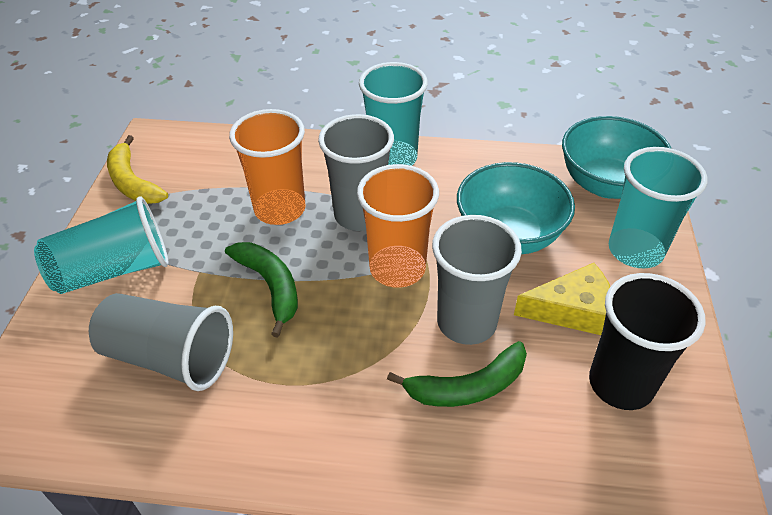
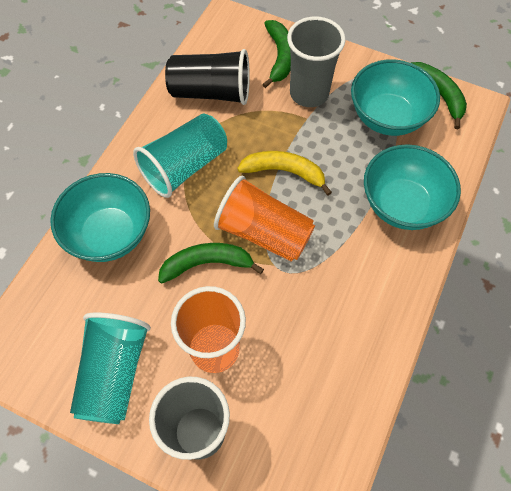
green banana: [225,242,298,337] [387,341,527,407] = 2 -> [158,243,264,283] [262,20,291,88] [411,62,467,129] = 3
grey cup: [89,293,233,391] [318,114,394,231] [432,215,522,345] = 3 -> [149,377,230,460] [287,16,346,107] = 2
turquoise bowl: [457,162,575,254] [562,116,672,199] = 2 -> [50,173,150,262] [351,59,440,136] [364,144,461,230] = 3
turquoise cup: [34,196,169,294] [359,62,428,166] [609,147,708,268] = 3 -> [70,313,151,424] [133,114,227,198] = 2
yellow cheese: [514,263,610,335] = 1 -> none = 0

